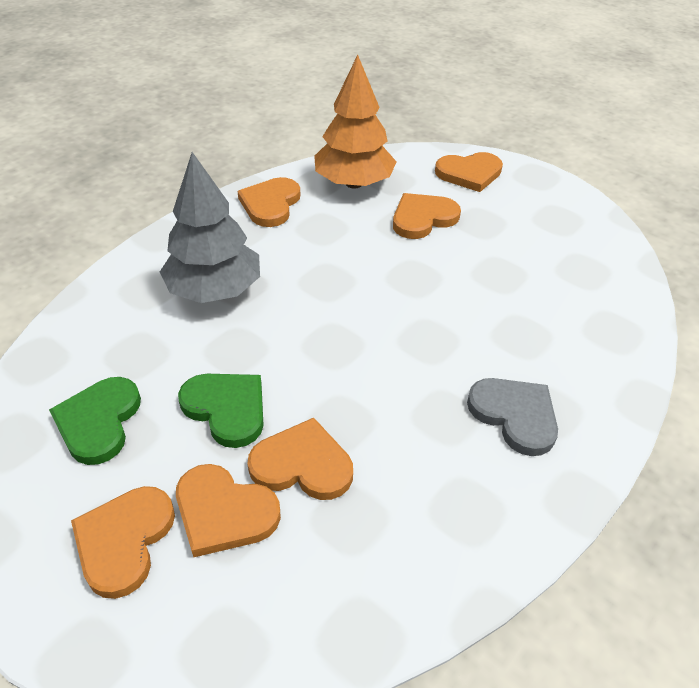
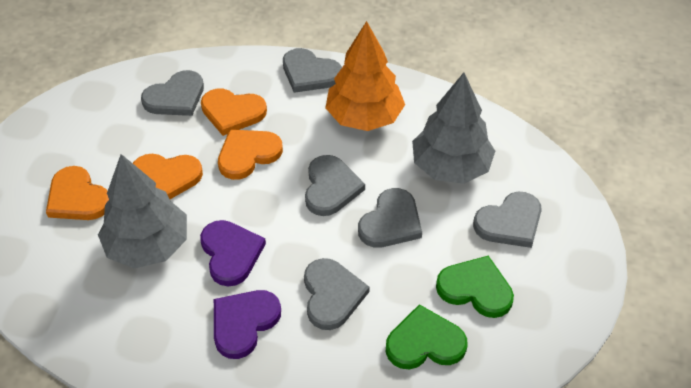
grey heart: [467,378,558,456] = 1 -> [141,70,204,116] [283,48,342,93] [304,258,370,330] [305,155,365,216] [358,188,422,248] [473,192,542,248] = 6
grey tree: [160,152,260,303] = 1 -> [98,154,187,268] [412,73,495,184] = 2
orange heart: [71,486,175,599] [176,464,281,557] [237,177,301,227] [247,418,353,500] [393,193,461,239] [435,152,503,192] = 6 -> [46,166,109,220] [133,154,203,199] [201,89,267,136] [218,129,283,180] = 4
purple heart: none = 0 -> [200,220,266,286] [214,290,281,359] = 2

